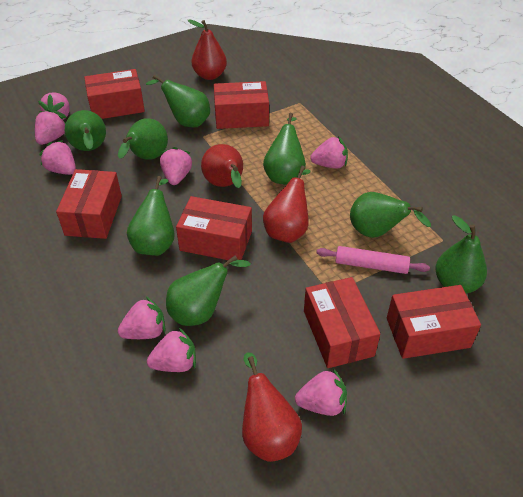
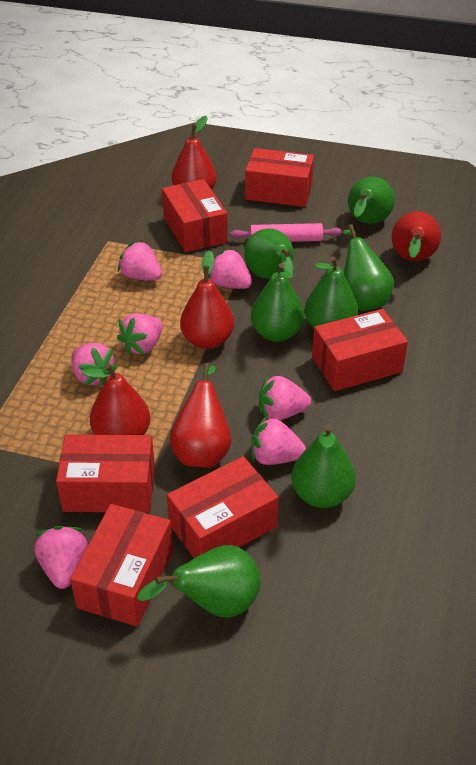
green pear: [65,110,106,151] [118,118,168,160] [127,176,175,256] [146,75,210,127] [166,255,251,326] [263,113,306,185] [350,192,431,238] [435,215,487,294] = 8 -> [137,545,260,618] [244,228,294,279] [251,263,304,342] [291,425,356,508] [305,256,358,328] [343,224,394,311] [348,176,395,224] = 7
pink strawberry: [35,109,66,145] [38,92,70,120] [39,140,76,175] [118,297,165,339] [147,328,196,372] [160,147,192,185] [295,369,347,416] [310,136,348,169] = 8 -> [35,526,88,589] [71,343,117,386] [117,313,163,355] [118,240,162,281] [208,248,252,289] [251,415,306,465] [259,374,311,420] = 7
red pear: [188,19,227,80] [201,144,243,188] [242,353,302,462] [263,166,310,243] = 4 -> [82,364,150,435] [169,363,231,468] [172,116,217,190] [180,250,234,349] [391,212,441,261] = 5

